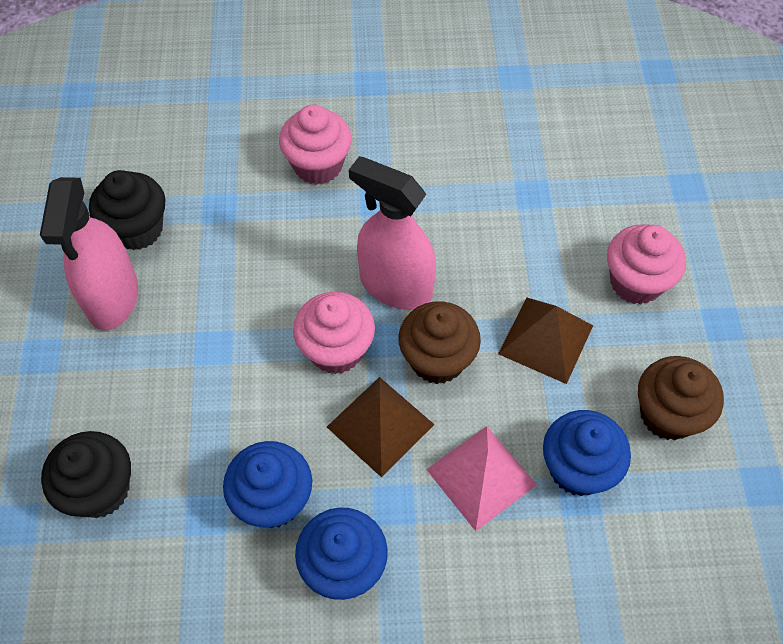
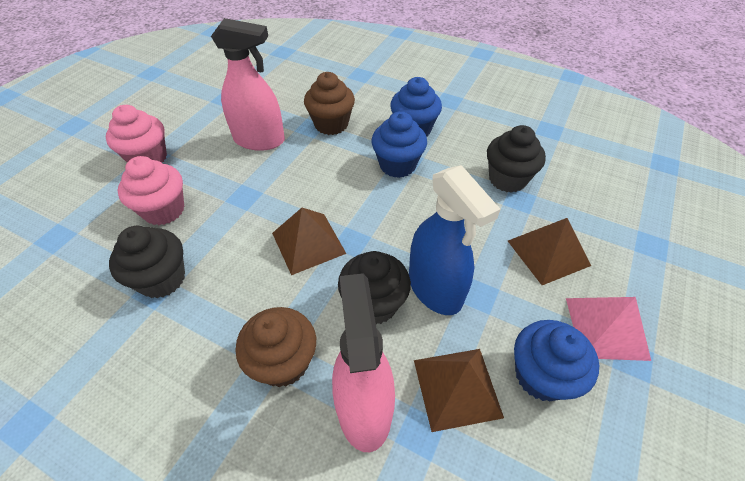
black cupcake: [41,431,131,518] [89,170,165,250] = 2 -> [109,226,185,298] [338,251,411,324] [487,125,546,193] = 3
blue spray bottle: none = 0 -> [409,165,501,315] = 1
brown pyramid: [327,377,434,478] [498,297,593,384] = 2 -> [272,208,346,275] [414,349,504,432] [508,218,591,285] = 3
pink cupcake: [279,105,352,185] [293,292,375,374] [607,224,686,305] = 3 -> [106,105,167,163] [118,156,185,225] = 2

